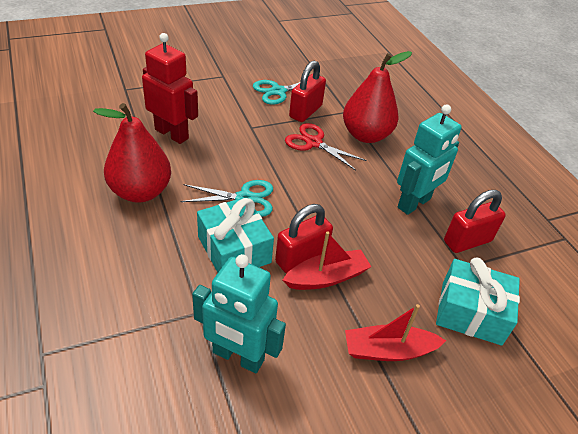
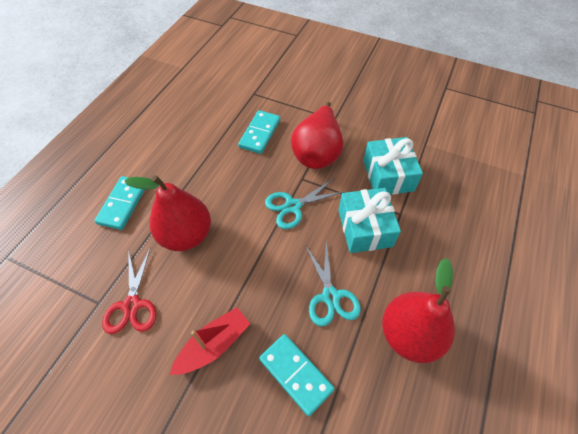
red boat: [283,231,371,290] [345,304,446,361] = 2 -> [170,307,250,375] = 1
red padlock: [275,204,333,274] [289,60,326,122] [444,190,506,253] = 3 -> none = 0
red pear: [93,103,171,203] [343,51,412,143] = 2 -> [124,175,211,251] [291,102,343,169] [382,258,455,363] = 3
red robot: [142,33,198,144] = 1 -> none = 0
turquoise domino: none = 0 -> [94,176,145,230] [238,110,280,154] [259,334,335,416] = 3
turquoise robot: [192,254,286,373] [397,104,462,215] = 2 -> none = 0

